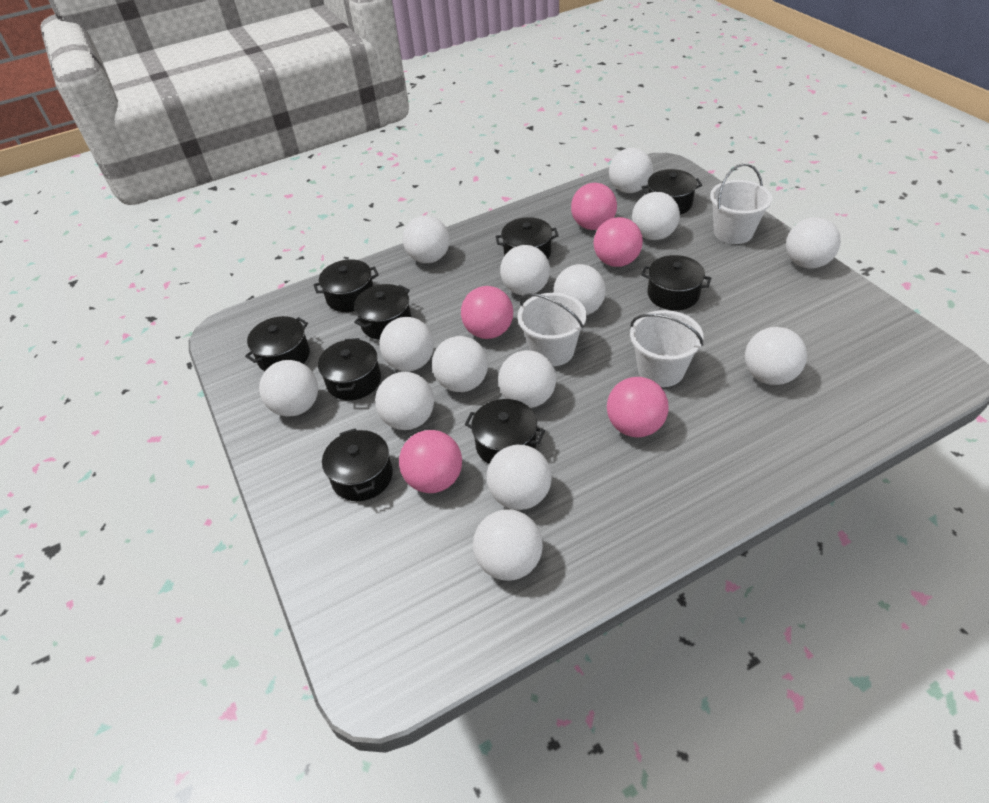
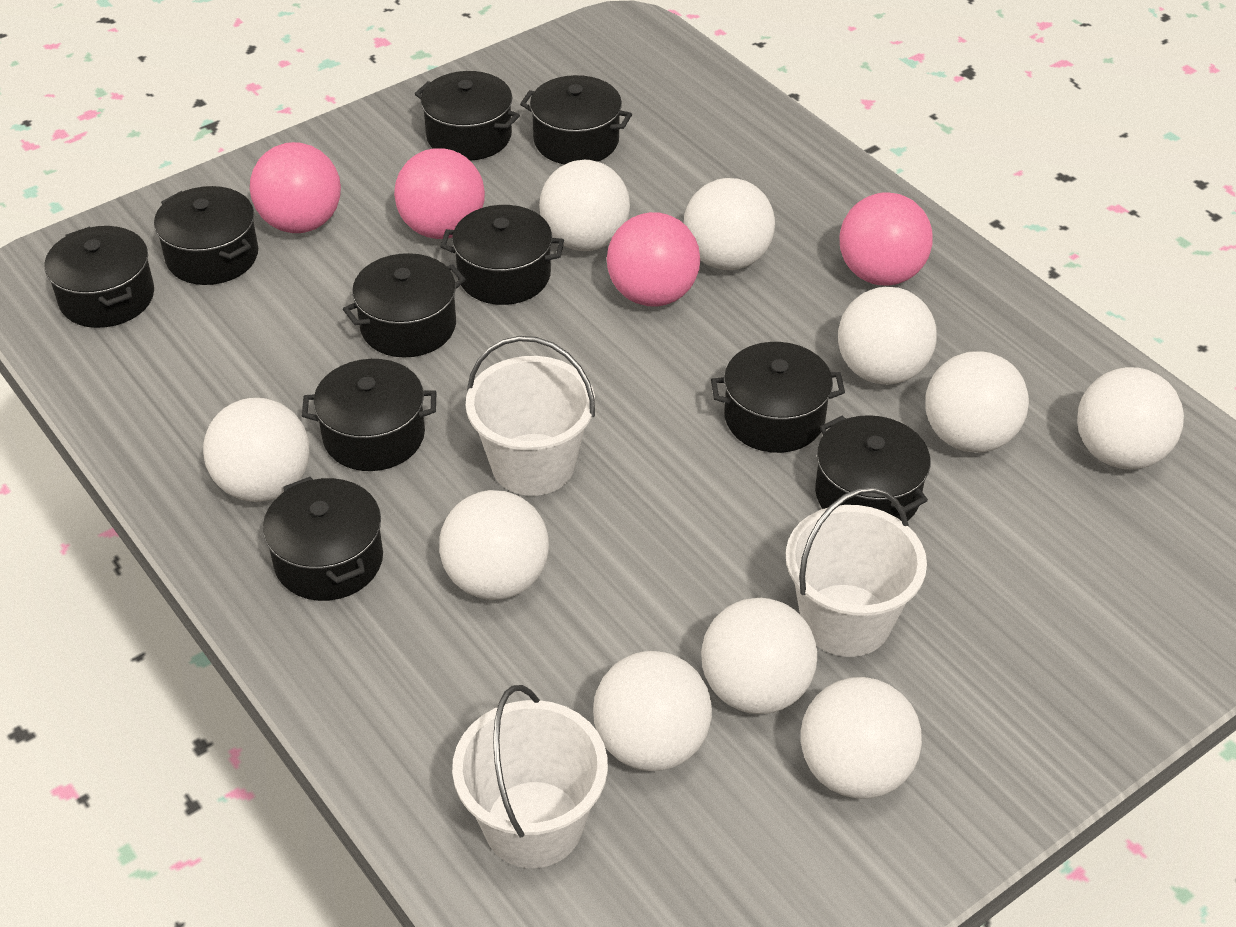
black pot: [245,316,310,371] [313,259,379,312] [318,338,381,400] [322,428,393,501] [354,284,412,340] [465,399,545,464] [495,217,558,259] [641,255,711,310] [642,169,702,215] = 9 -> [45,226,154,328] [154,186,258,285] [263,477,383,601] [302,359,436,471] [343,253,466,357] [415,71,520,161] [441,205,564,305] [520,75,632,164] [711,342,845,453] [815,415,930,521] = 10
pink ball: [399,430,462,493] [461,286,513,339] [571,183,617,230] [593,217,643,267] [607,377,669,438] = 5 -> [250,142,341,233] [394,148,485,239] [607,212,700,307] [840,192,933,285] = 4
white ball: [259,360,318,417] [375,372,434,430] [379,317,434,371] [403,215,450,263] [432,336,488,392] [473,509,543,581] [487,445,552,510] [498,350,556,408] [500,245,550,295] [554,264,605,316] [609,148,653,193] [632,192,680,240] [745,327,807,385] [786,217,841,268] = 14 -> [203,398,309,502] [439,490,549,600] [539,160,630,251] [593,651,712,771] [684,178,775,270] [701,598,817,714] [801,677,922,799] [838,287,937,385] [925,351,1029,453] [1077,367,1184,470] = 10

